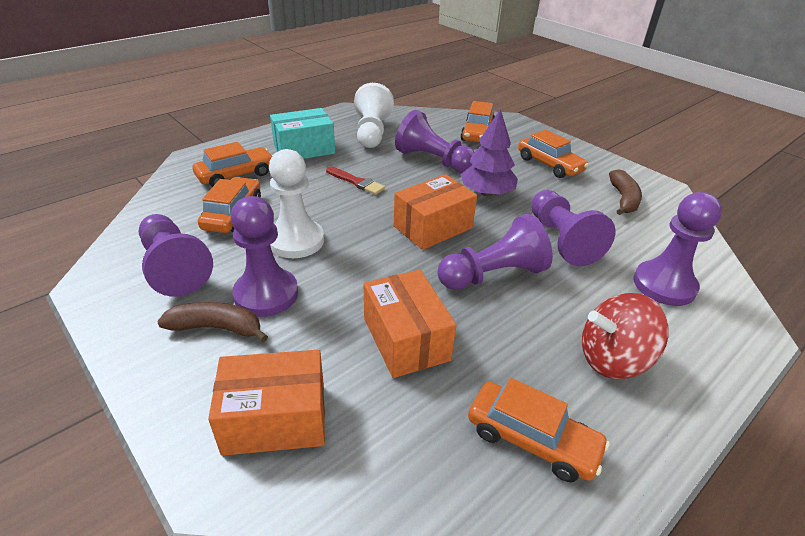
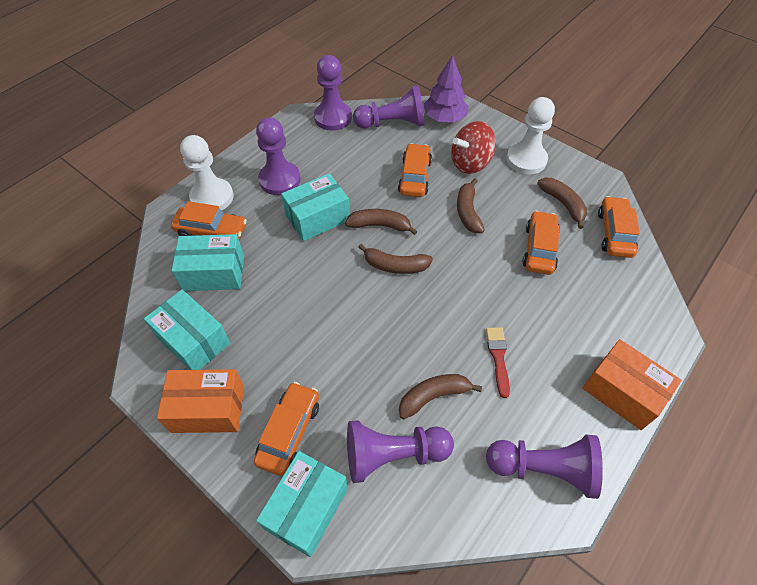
brown banana: [157,302,268,342] [609,169,642,215] = 2 -> [345,209,417,235] [358,244,433,274] [399,374,482,419] [457,178,485,233] [537,178,587,229] = 5
orange box: [208,350,325,456] [364,270,456,378] [394,174,477,250] = 3 -> [157,369,244,433] [582,339,682,430] = 2
purple pawn: [139,214,213,297] [231,196,298,317] [395,110,474,173] [437,214,553,290] [531,190,615,266] [633,192,722,306] = 6 -> [256,117,301,195] [314,55,352,131] [347,420,454,483] [353,85,425,129] [486,435,603,499] = 5
turquoise box: [270,108,335,159] = 1 -> [144,290,231,370] [171,234,244,291] [256,451,348,557] [281,173,350,241] = 4

